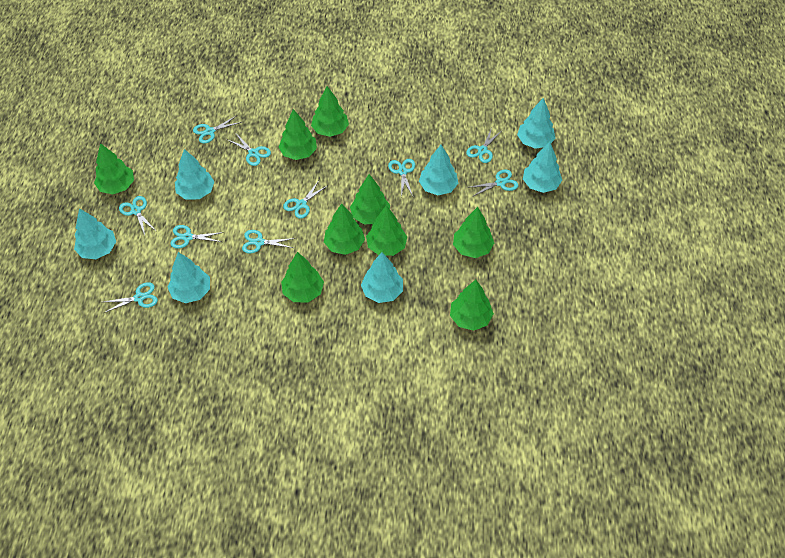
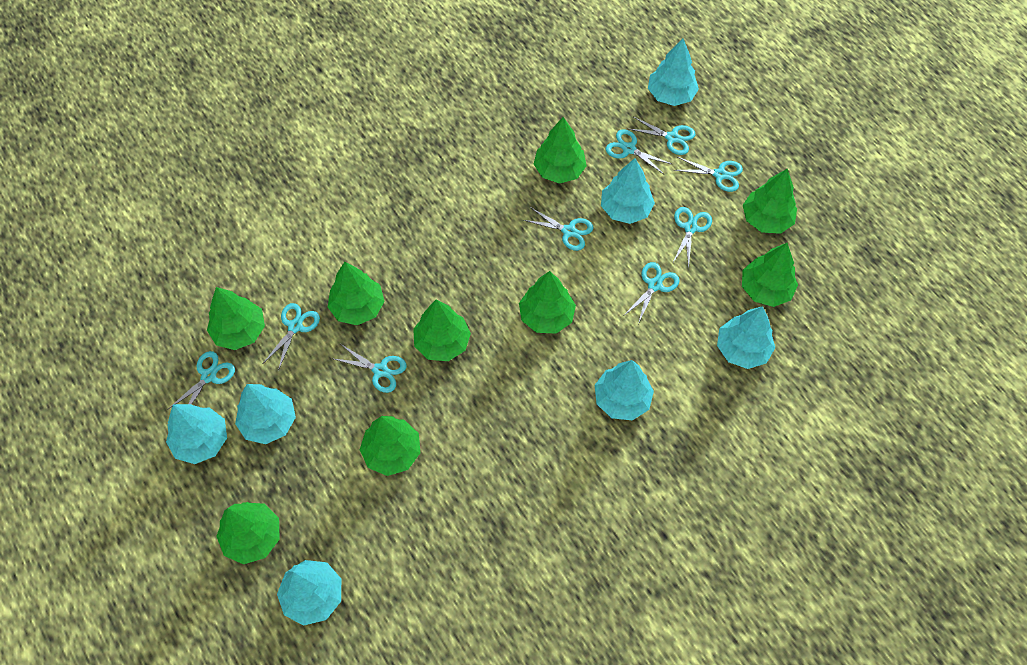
turquoise scissors: [103,282,158,313] [119,196,156,235] [170,225,224,249] [193,116,242,144] [228,134,271,166] [242,230,296,254] [283,182,328,219] [388,159,415,197] [466,128,502,163] [467,169,518,197] = 10 -> [167,351,235,410] [263,303,320,371] [334,344,407,393] [523,207,594,251] [606,129,671,175] [623,262,680,324] [629,117,696,155] [672,207,712,269] [674,157,743,192] = 9

